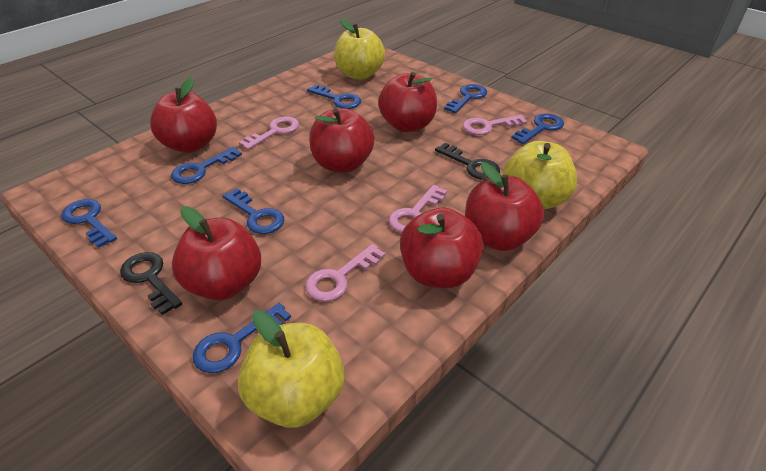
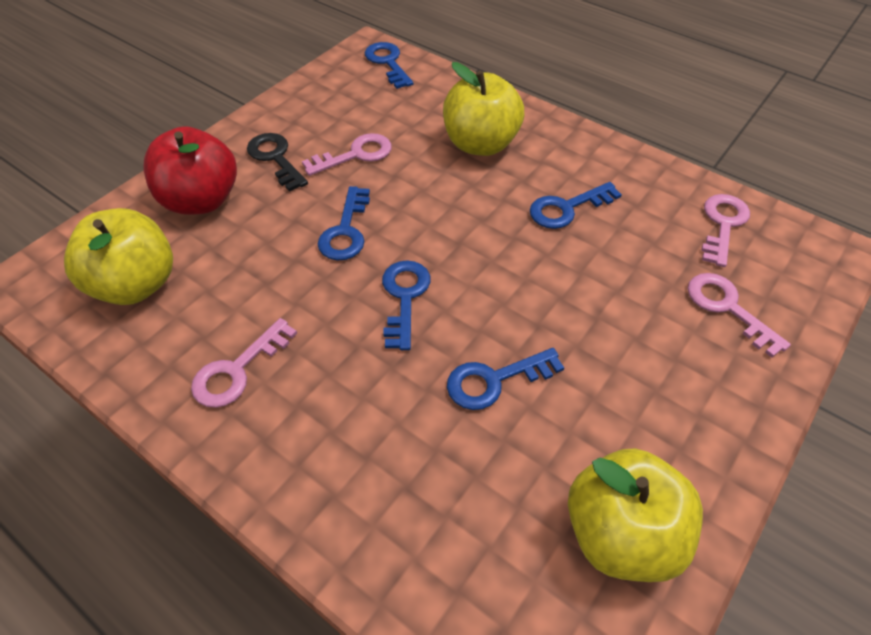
black key: [120,252,182,315] [435,143,500,180] = 2 -> [247,133,308,192] = 1
blue key: [61,199,117,248] [171,147,242,184] [193,303,291,373] [223,188,284,234] [307,84,361,109] [444,84,487,113] [512,113,564,144] = 7 -> [318,186,370,260] [365,42,413,89] [382,260,431,350] [447,348,564,410] [530,182,622,229] = 5
red apple: [150,77,217,153] [172,206,261,300] [309,108,374,173] [378,72,437,132] [400,208,484,288] [465,162,544,251] = 6 -> [144,126,237,215] = 1

